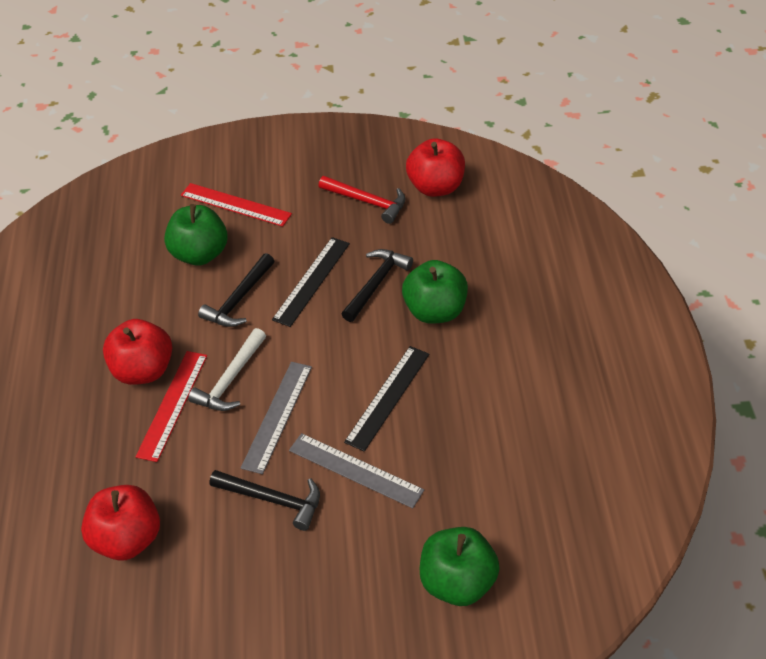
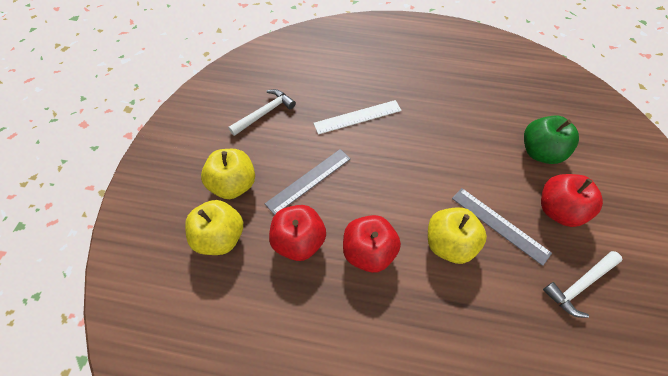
black hammer: [198,253,274,327] [210,470,320,531] [342,249,413,322] = 3 -> none = 0
black ruler: [272,237,350,327] [344,346,429,452] = 2 -> none = 0
green apple: [164,204,228,266] [402,260,468,324] [420,527,500,606] = 3 -> [524,115,579,164] = 1
red hammer: [319,176,405,224] = 1 -> none = 0
red ruler: [135,351,207,462] [181,183,292,227] = 2 -> none = 0
white hammer: [188,328,266,411] = 1 -> [228,89,296,136] [543,251,623,318] = 2
white ruler: none = 0 -> [313,100,402,135] = 1
yellow apple: none = 0 -> [185,200,243,255] [201,149,255,199] [428,207,487,264] = 3

